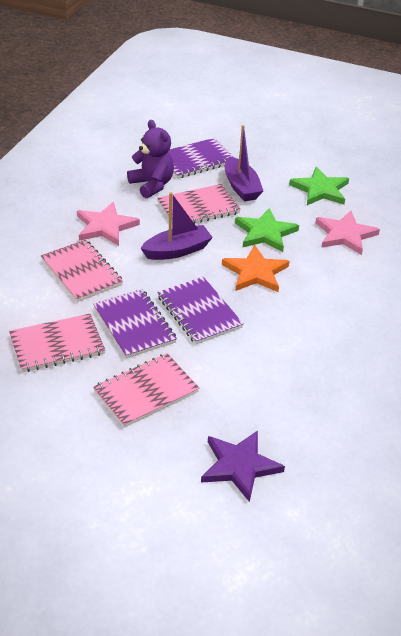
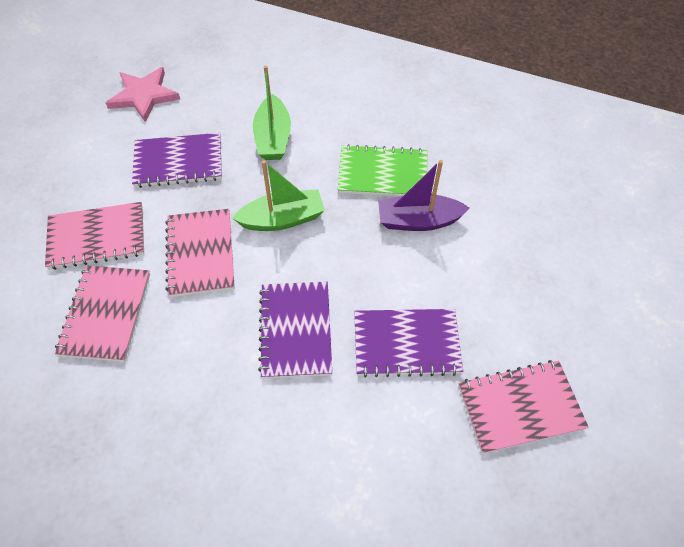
green boat: none = 0 -> [232,160,325,231] [253,66,291,160] = 2
green notebook: none = 0 -> [338,144,427,197] = 1
green star: [235,208,299,252] [289,167,349,205] = 2 -> none = 0
orange star: [222,245,290,292] = 1 -> none = 0
pink star: [77,202,140,246] [316,211,380,255] = 2 -> [106,67,180,122] = 1
purple boat: [141,192,213,260] [225,125,263,202] = 2 -> [378,160,470,231] = 1
purple star: [201,431,285,502] = 1 -> none = 0
purple teddy bear: [127,120,174,198] = 1 -> none = 0

